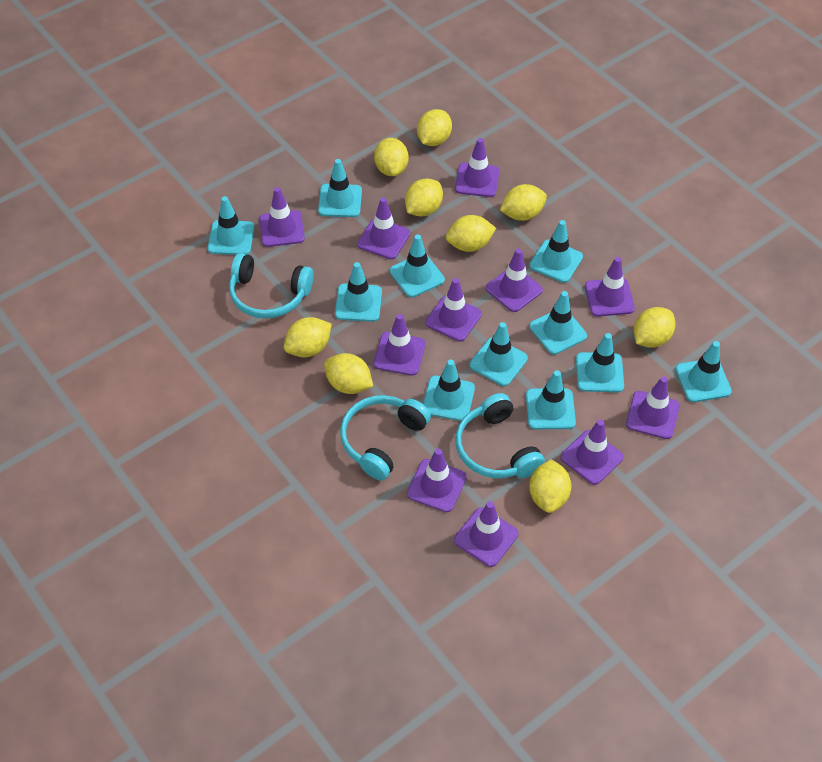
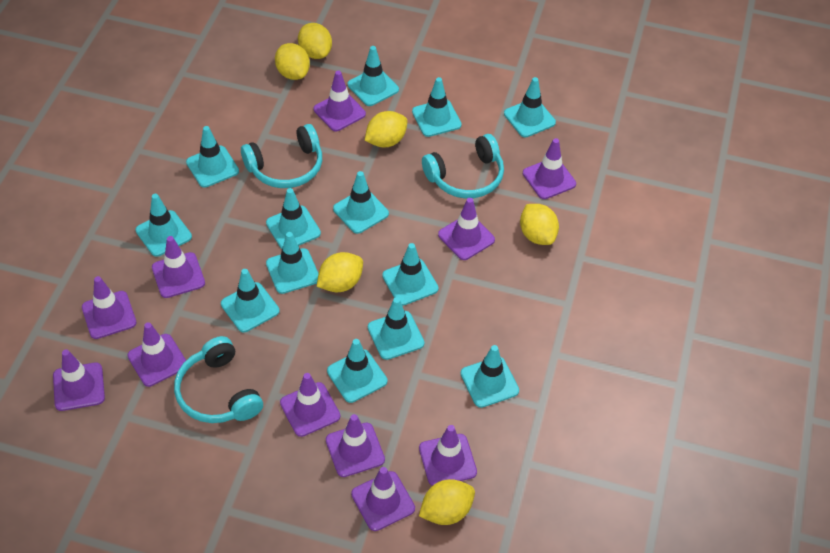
turquoise traffic cone: [208,196,255,255] [318,159,362,217] [335,262,382,322] [390,235,445,297] [423,360,475,421] [469,322,528,386] [526,370,576,429] [529,220,583,283] [529,291,587,355] [576,333,624,392] [676,341,732,402] = 11 -> [136,194,192,257] [186,126,239,188] [221,269,280,332] [266,188,321,249] [266,232,319,294] [327,339,387,403] [333,171,389,234] [348,46,399,106] [368,297,424,360] [382,243,439,306] [412,77,462,137] [460,345,519,408] [504,77,556,137] = 13
yellow lemon: [284,317,332,357] [324,353,373,394] [374,138,409,176] [405,178,443,217] [417,109,452,146] [446,215,496,252] [500,184,547,221] [529,459,572,513] [634,307,675,348] = 9 -> [275,43,310,80] [298,23,332,59] [317,252,363,293] [365,111,407,147] [419,479,475,525] [520,204,559,245] = 6

